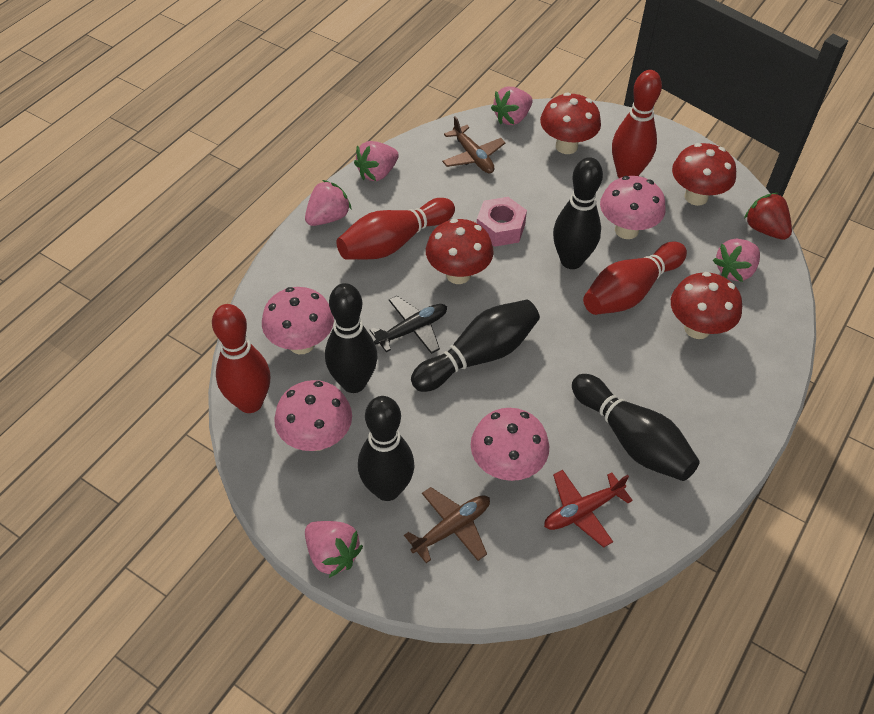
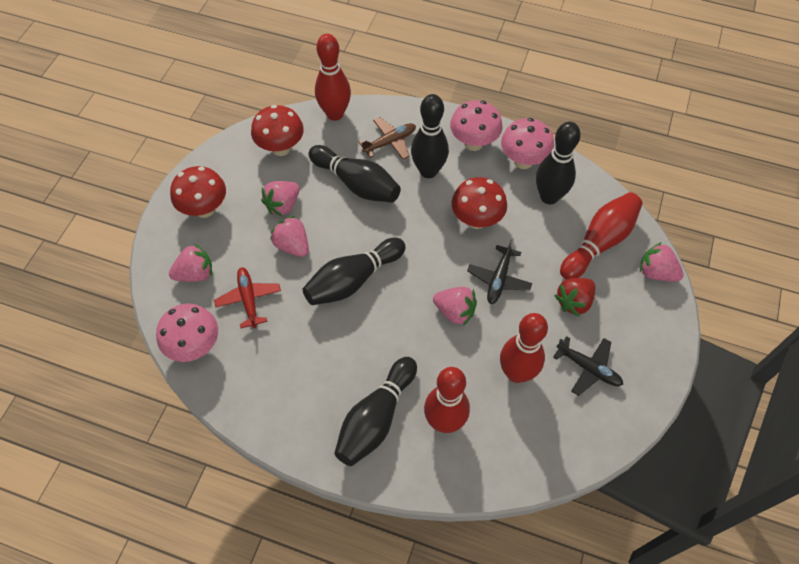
black plane: [370,296,447,354] = 1 -> [467,239,532,304] [553,336,623,396] = 2
brown plane: [404,487,490,563] [442,116,506,174] = 2 -> [358,117,416,160] = 1
pink mushroom: [262,287,334,354] [274,380,352,451] [471,408,549,481] [600,176,666,239] = 4 -> [156,303,218,362] [450,100,502,151] [501,118,554,169] = 3
pink nut: [477,197,527,247] = 1 -> none = 0
red mushroom: [426,219,494,284] [540,93,601,154] [671,272,742,339] [672,143,736,206] = 4 -> [170,166,226,218] [251,105,304,156] [452,177,507,229] = 3

